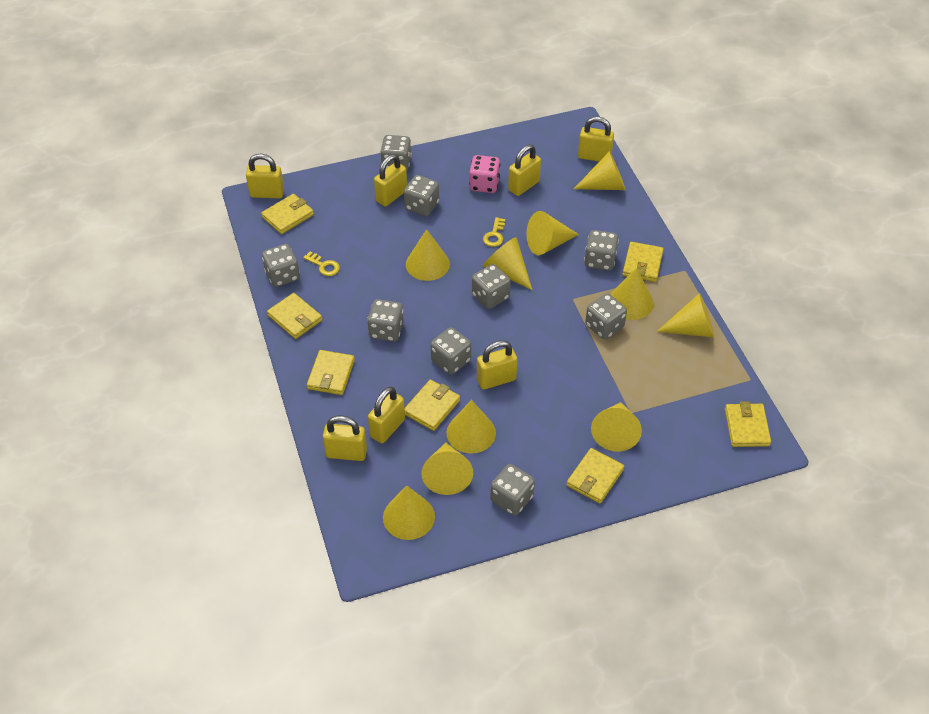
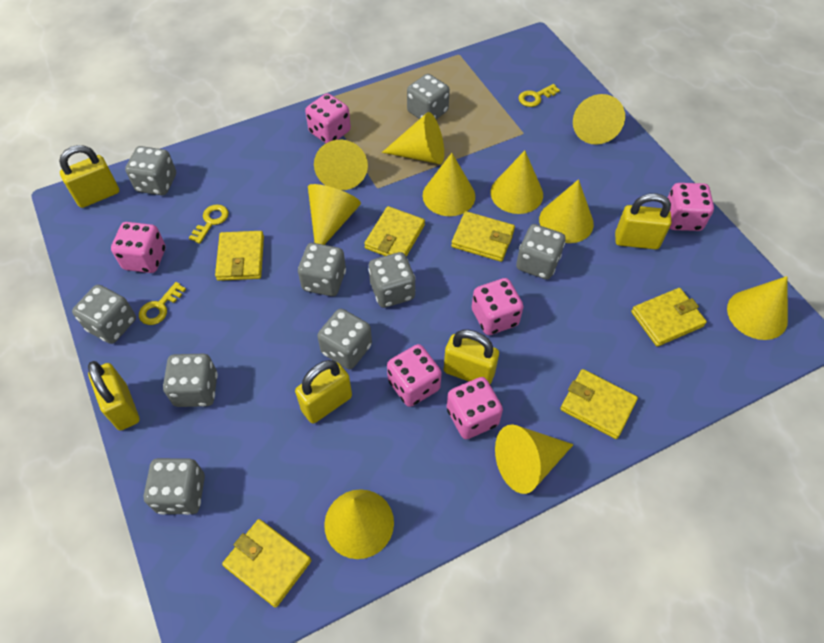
pink dice: [469,155,500,193] = 1 -> [111,222,166,273] [305,93,351,143] [387,344,442,407] [447,377,503,439] [472,278,524,335] [668,183,714,231] = 6
yellow key: [303,252,340,276] [483,217,505,247] = 2 -> [139,282,186,325] [189,204,229,244] [519,84,560,107] = 3
yellow padlock: [246,154,284,198] [323,415,367,461] [368,387,405,443] [374,154,407,207] [477,340,517,390] [508,145,541,196] [578,117,614,161] = 7 -> [59,145,119,208] [88,361,140,431] [295,360,352,423] [444,330,499,385] [615,193,671,249] = 5
yellow wallet: [261,194,314,234] [267,293,322,339] [307,350,355,395] [404,380,460,431] [566,448,624,503] [623,242,664,282] [725,401,771,447] = 7 -> [215,231,264,281] [222,519,311,608] [364,206,425,257] [451,211,515,262] [560,369,638,439] [631,288,707,347] = 6

